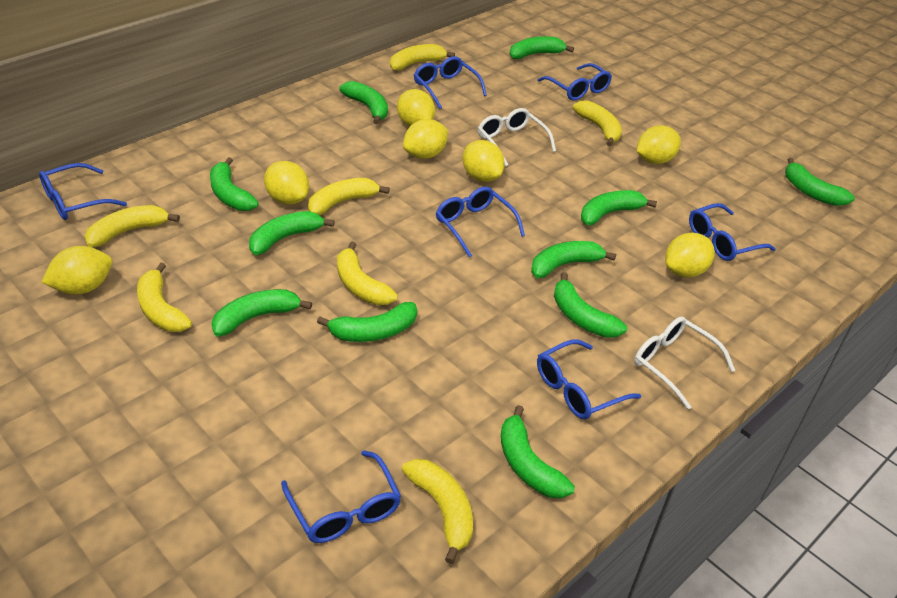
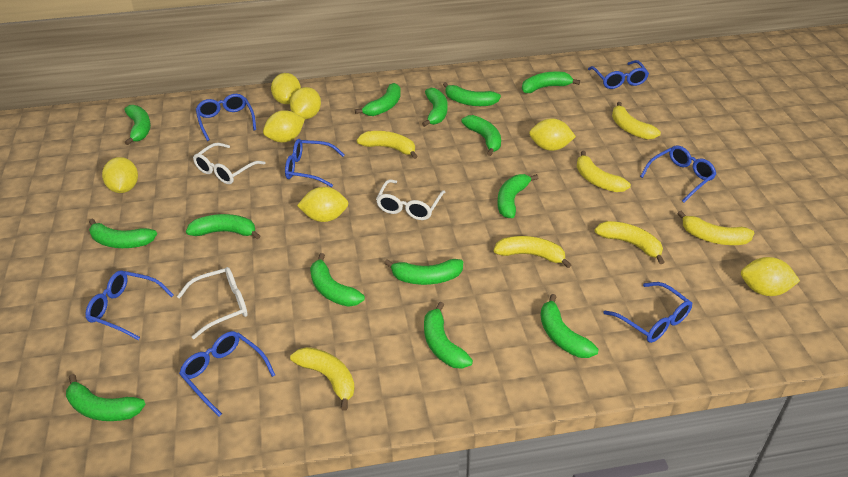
green banana: [210,157,259,211] [211,289,312,336] [249,211,335,255] [317,302,417,342] [339,81,388,124] [501,405,575,498] [509,36,574,59] [531,241,616,278] [554,272,627,338] [581,190,657,225] [785,158,855,206] = 11 -> [66,374,146,421] [89,219,157,248] [124,105,151,145] [186,214,260,239] [310,253,365,307] [355,83,401,116] [384,259,463,285] [422,88,448,127] [424,302,473,369] [443,82,501,106] [461,115,501,156] [497,174,538,218] [522,72,580,93] [541,294,598,358] = 14
white glasses: [478,108,556,166] [634,317,735,410] = 2 -> [177,267,248,339] [193,143,266,184] [376,179,445,220] = 3

